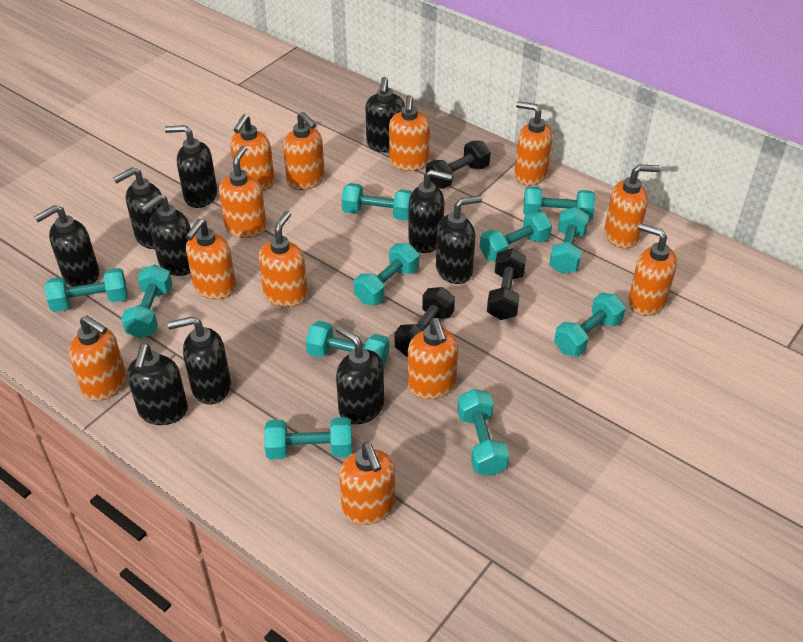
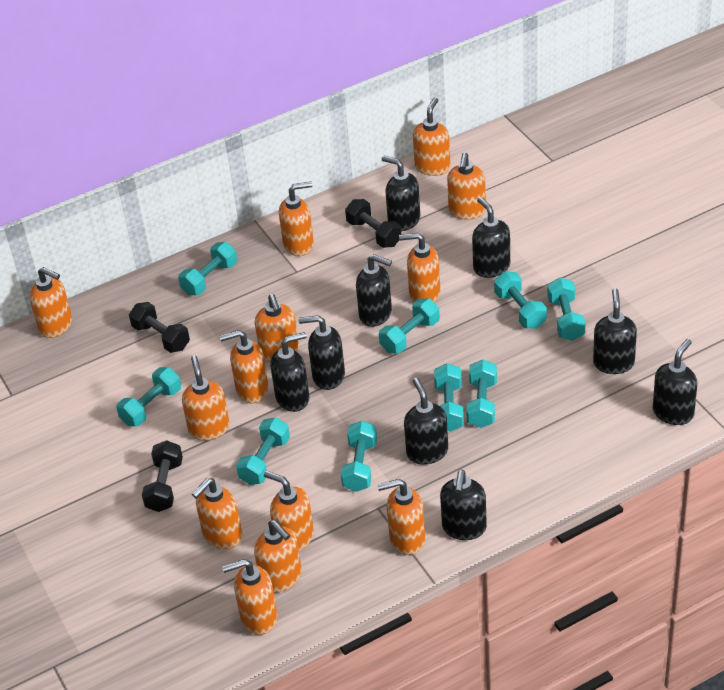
black soap dispenser: [34,205,99,287] [113,167,162,249] [127,344,188,425] [141,194,191,276] [165,125,217,208] [168,316,231,404] [336,325,384,425] [365,77,405,153] [408,169,452,253] [436,196,482,284] = 10 -> [270,332,309,412] [299,315,345,390] [356,254,392,327] [382,156,420,231] [404,378,448,465] [440,470,487,540] [472,197,510,278] [593,288,637,374] [653,339,697,425] = 9
orange soap dispenser: [69,315,127,401] [186,219,236,299] [219,146,267,238] [230,114,275,191] [259,211,308,307] [283,112,325,190] [339,442,395,525] [389,95,430,171] [408,318,458,399] [514,101,553,186] [605,164,661,249] [628,223,677,316] = 12 -> [30,267,72,338] [182,355,230,441] [192,478,243,549] [219,330,269,403] [222,559,277,635] [254,520,302,593] [255,294,299,362] [264,471,314,551] [279,181,314,256] [377,479,426,555] [399,233,441,302] [413,98,451,176] [447,152,486,220] = 13
turquoise dumbbell: [45,268,128,312] [121,264,172,339] [264,417,352,460] [306,321,389,367] [341,183,412,220] [354,243,419,305] [457,389,509,476] [480,211,552,262] [523,186,595,221] [549,207,589,274] [554,293,626,357] = 11 -> [116,367,181,426] [178,242,237,295] [236,417,290,485] [341,421,377,492] [379,298,440,354] [434,363,464,432] [466,360,497,428] [494,271,547,329] [548,278,585,341] = 9

